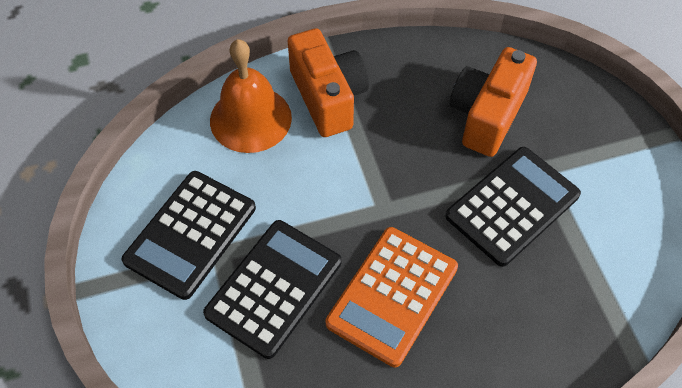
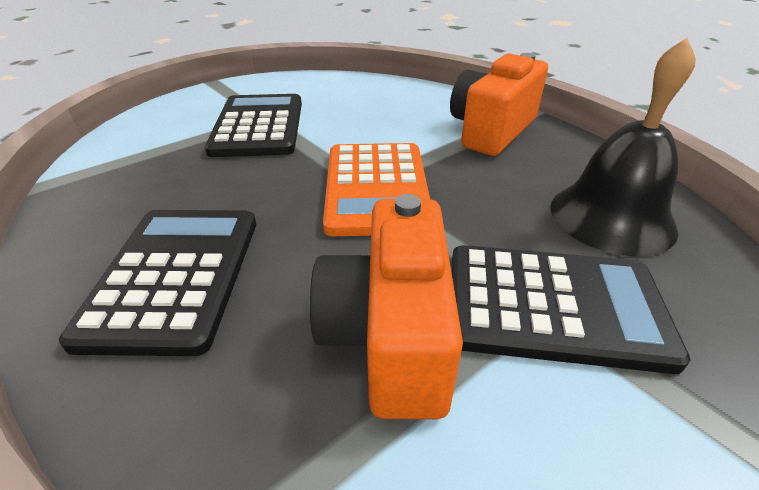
black bell: none = 0 -> [550,38,696,257] = 1
orange bell: [210,39,292,153] = 1 -> none = 0

